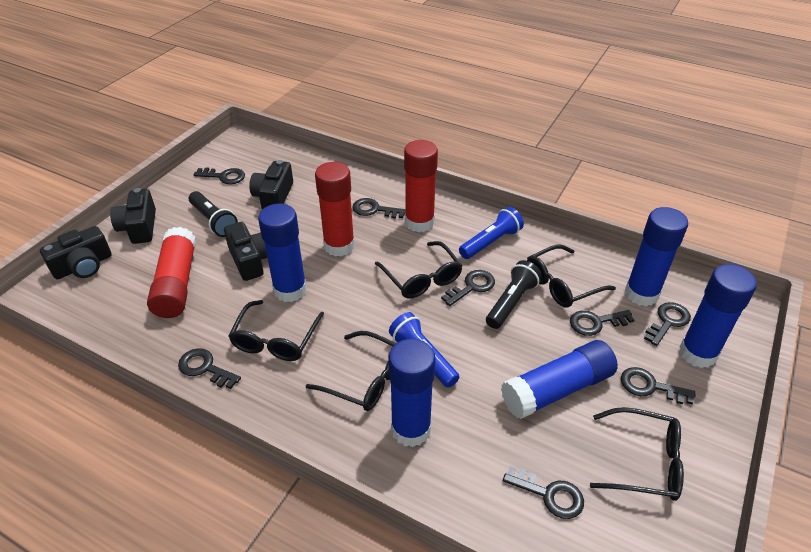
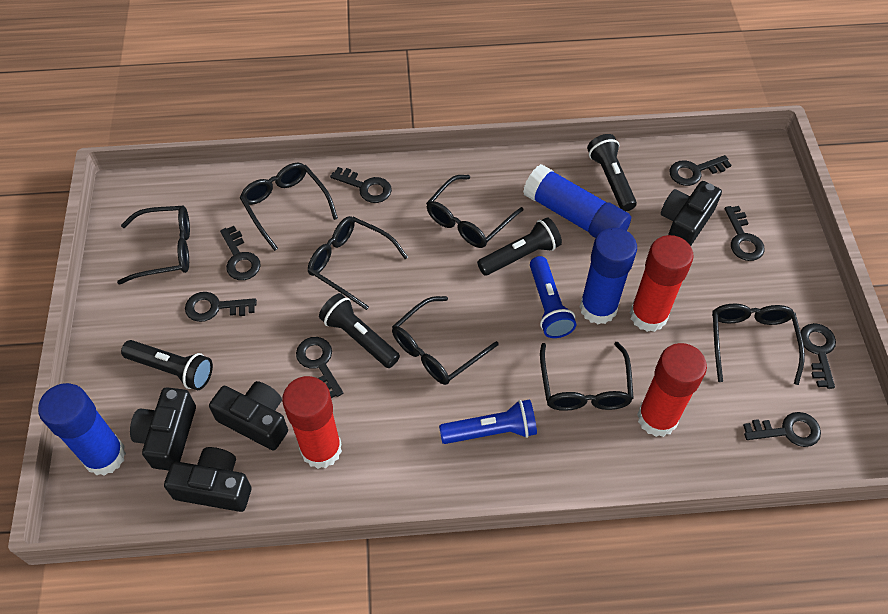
black flashlight: [189,191,238,237] [486,260,542,329] = 2 -> [121,340,213,390] [319,293,400,368] [477,217,562,276] [587,134,637,211] = 4
black glasses: [228,300,324,361] [306,331,396,411] [375,241,463,298] [527,245,616,308] [590,407,684,501] = 5 -> [117,206,190,285] [240,163,338,251] [308,216,408,310] [392,296,499,385] [426,175,523,248] [540,342,634,411] [712,304,805,385] = 7
blue glue stick: [258,203,307,302] [388,338,435,447] [501,340,618,419] [625,207,688,306] [679,264,757,368] = 5 -> [38,383,126,476] [523,164,631,238] [580,228,637,324] = 3

